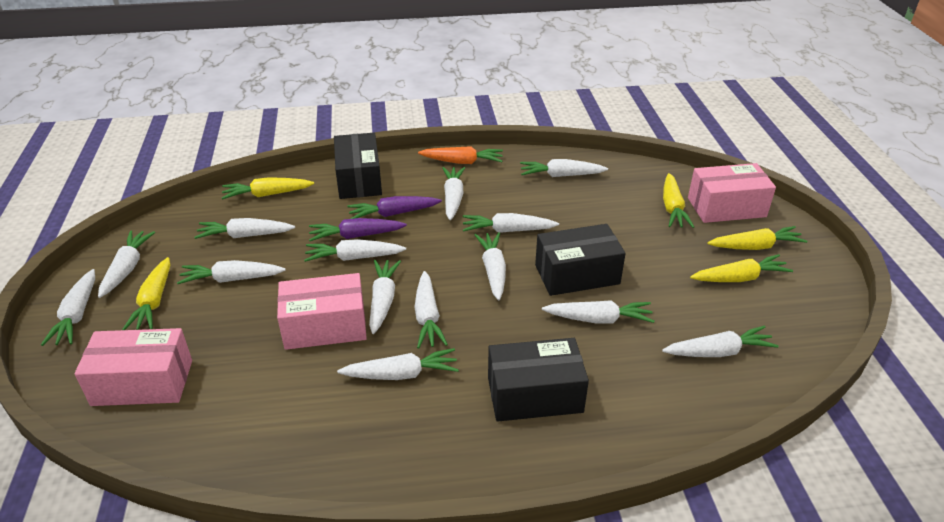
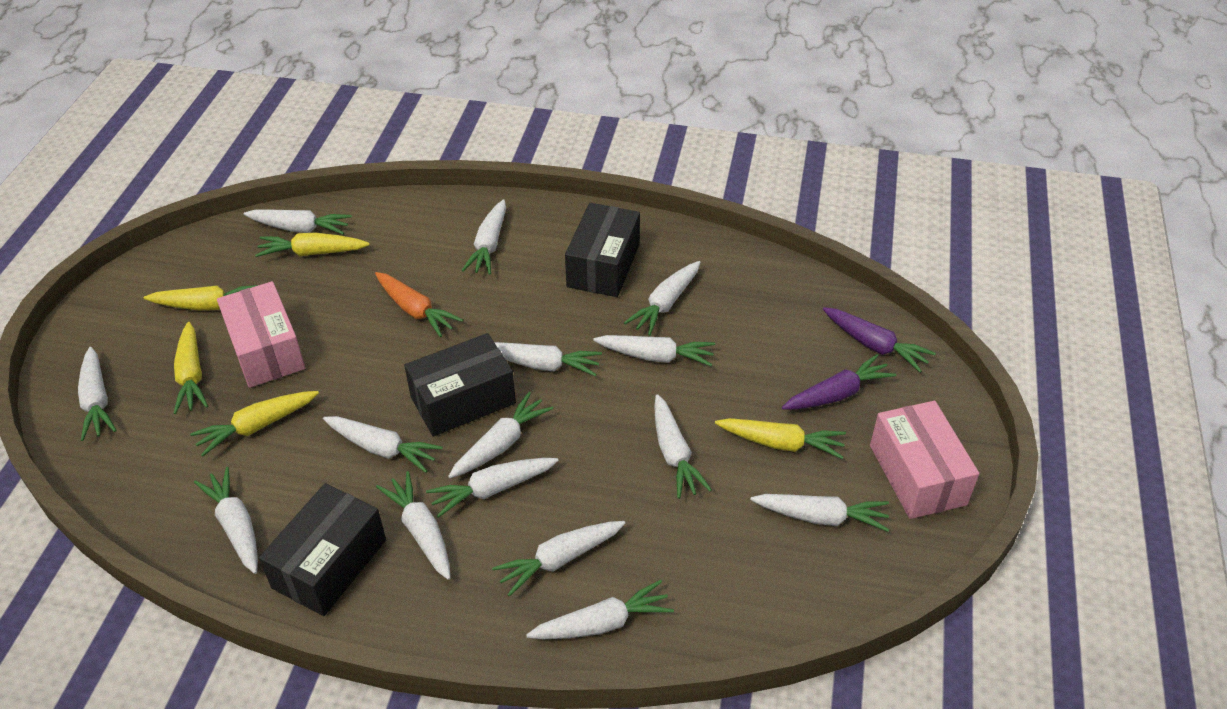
pink box: [74,328,192,406] [277,273,367,350] [688,163,776,223] = 3 -> [217,281,305,388] [870,401,979,519] = 2
white carrot: [41,269,95,346] [98,231,155,298] [177,260,286,284] [194,218,295,239] [304,239,406,262] [337,348,459,380] [369,260,401,334] [415,271,448,348] [442,167,465,220] [463,213,559,233] [475,232,506,301] [520,159,608,177] [542,300,655,324] [662,326,779,357] = 14 -> [78,347,117,441] [194,467,258,574] [244,210,352,235] [323,416,443,473] [376,471,451,580] [426,458,559,518] [448,392,553,478] [462,199,506,275] [492,521,625,597] [494,342,602,376] [526,580,674,639] [593,335,715,366] [624,261,701,336] [654,394,712,499] [750,494,889,532] = 15

